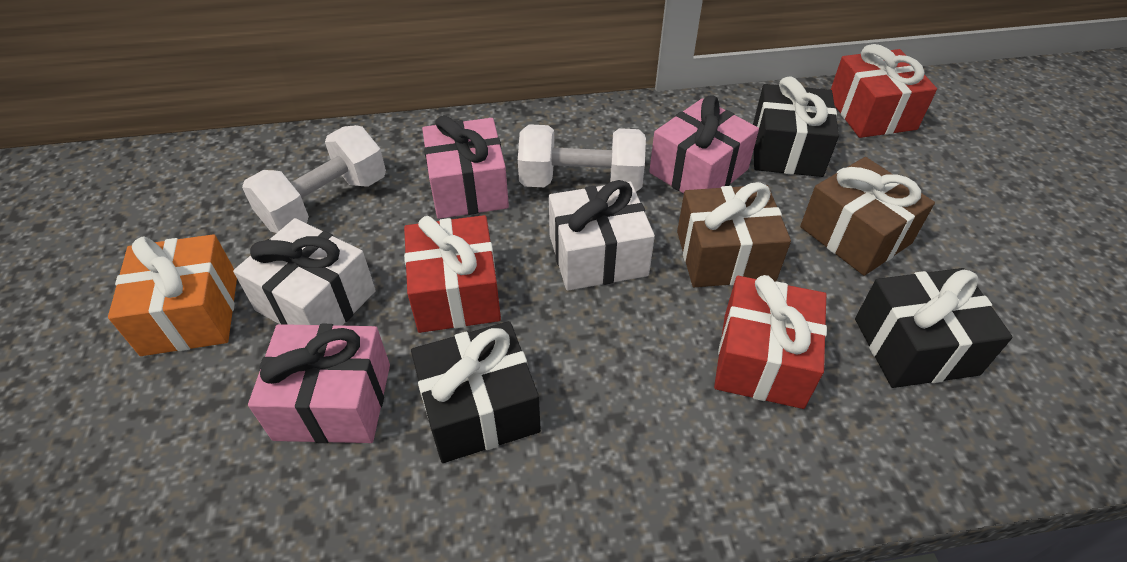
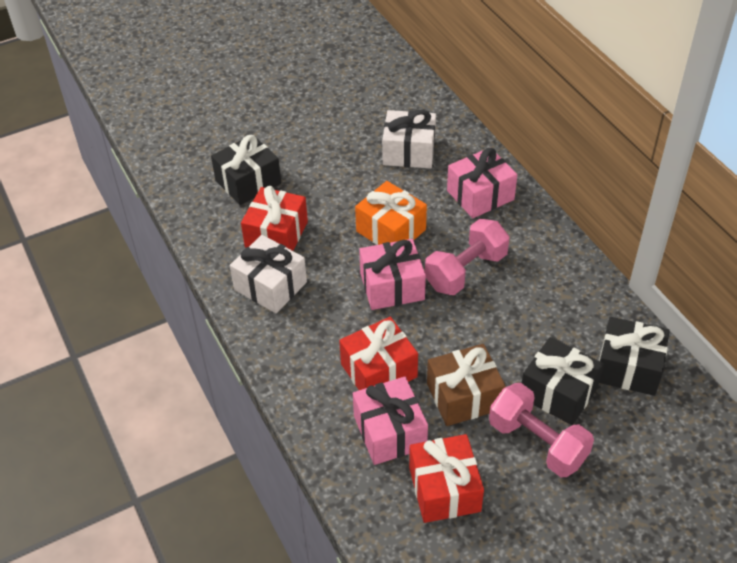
brown gift: [677,182,791,287] [800,157,935,276] = 2 -> [427,344,505,426] = 1
pink dumbbell: none = 0 -> [425,219,510,295] [489,383,594,477] = 2
white dumbbell: [242,125,386,233] [518,124,646,192] = 2 -> none = 0

